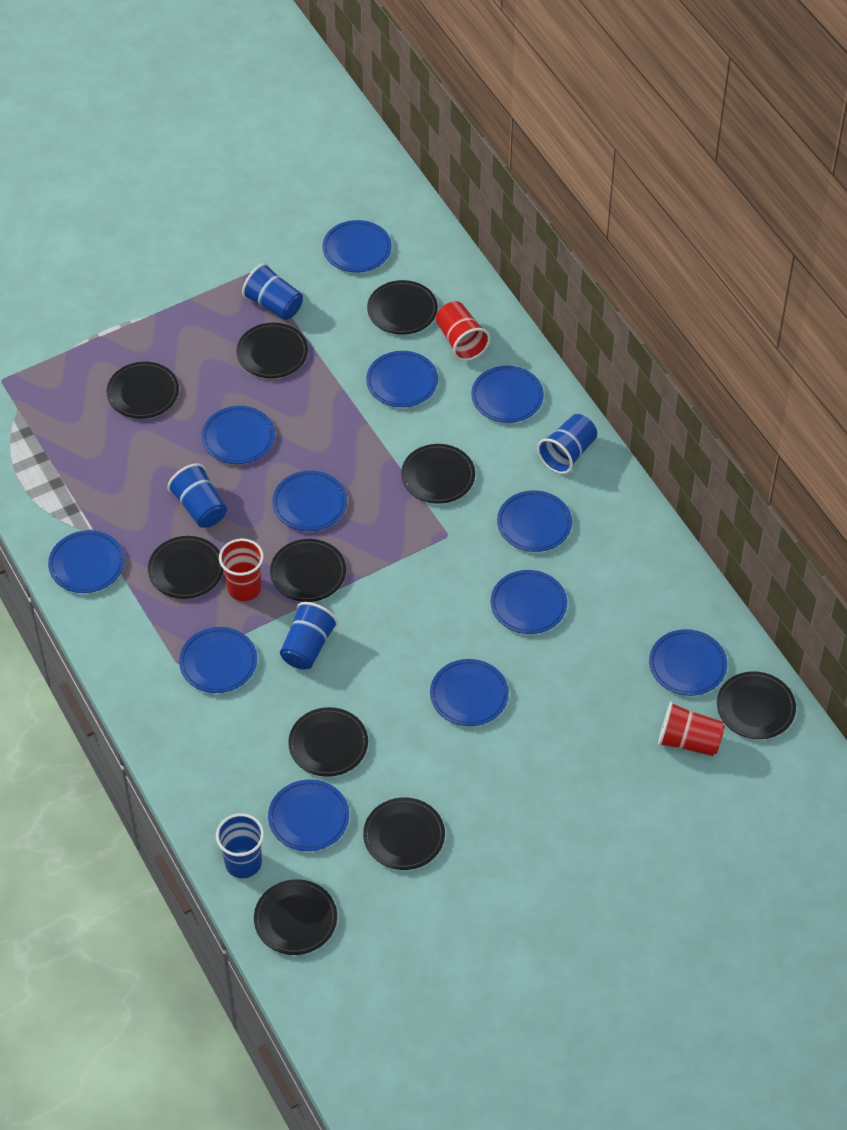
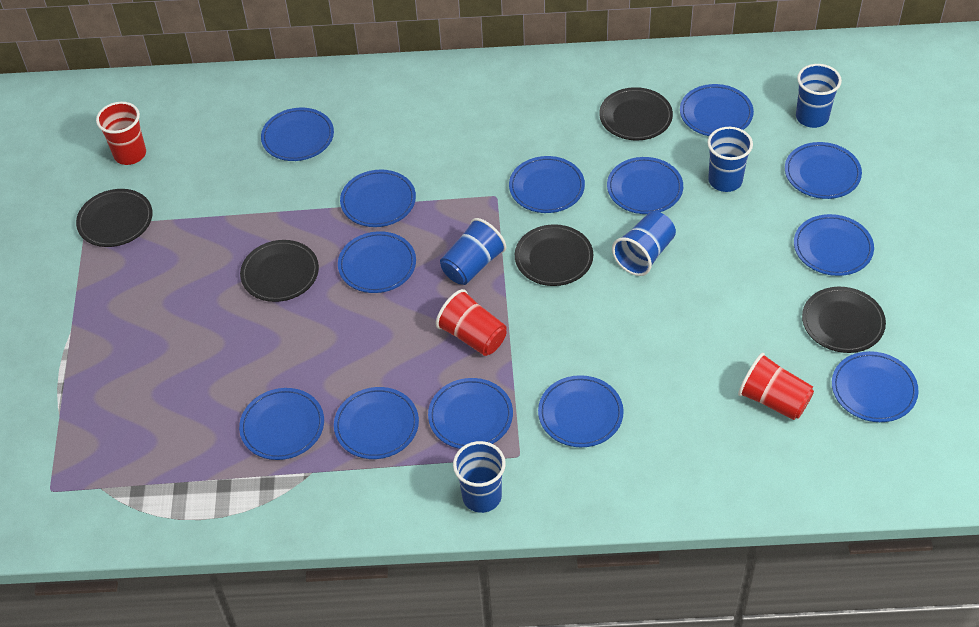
black plate: [106,362,179,419] [148,536,224,599] [237,323,308,378] [254,879,337,955] [270,539,346,602] [288,707,368,777] [363,797,445,870] [367,280,438,335] [401,444,475,504] [717,671,796,739] = 10 -> [76,189,153,247] [240,240,319,302] [515,224,593,286] [599,87,673,140] [802,287,886,353] = 5
blue plate: [48,530,124,593] [179,627,257,693] [202,406,275,464] [268,779,349,851] [272,470,347,531] [322,220,392,273] [366,351,438,407] [430,659,509,726] [471,366,544,423] [491,570,567,634] [497,490,572,552] [649,629,727,696] = 12 -> [239,388,324,460] [261,108,334,161] [334,387,419,459] [338,231,416,293] [340,170,416,227] [428,378,513,449] [509,156,585,213] [538,375,624,447] [607,157,683,214] [680,84,754,136] [785,142,862,199] [794,214,874,276] [832,351,919,422] = 13

